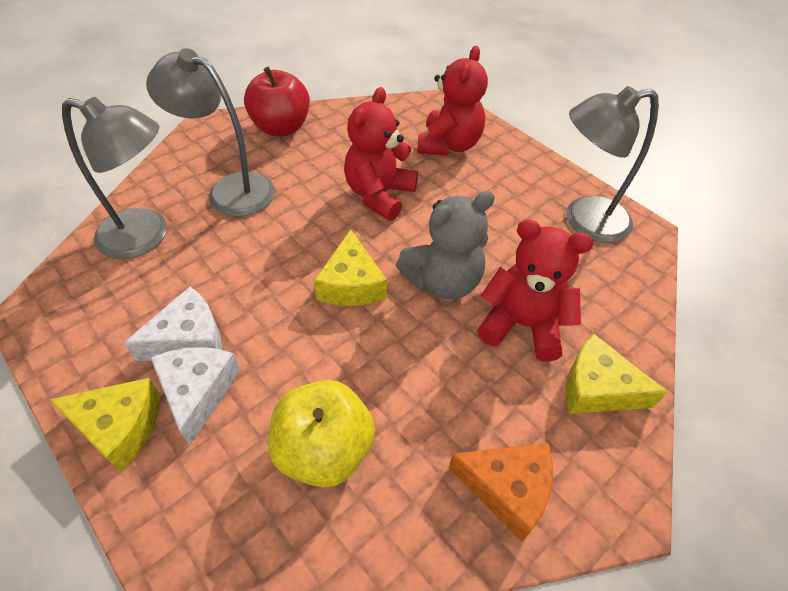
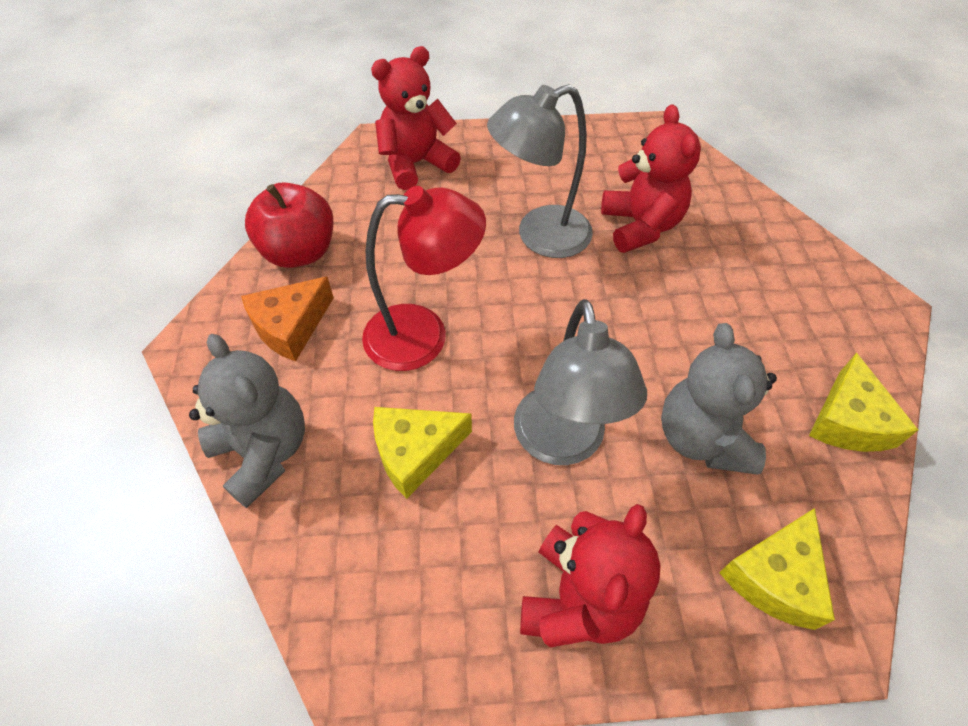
grey lamp: [62,97,167,259] [146,48,275,217] [566,86,659,243] = 3 -> [487,84,593,258] [514,299,647,465] = 2
grey teddy bear: [396,191,495,299] = 1 -> [189,334,305,508] [661,323,777,475] = 2
red lamp: none = 0 -> [362,186,486,371] = 1
white cheese: [124,287,222,361] [151,347,240,445] = 2 -> none = 0
yellow apple: [269,380,375,488] = 1 -> none = 0

